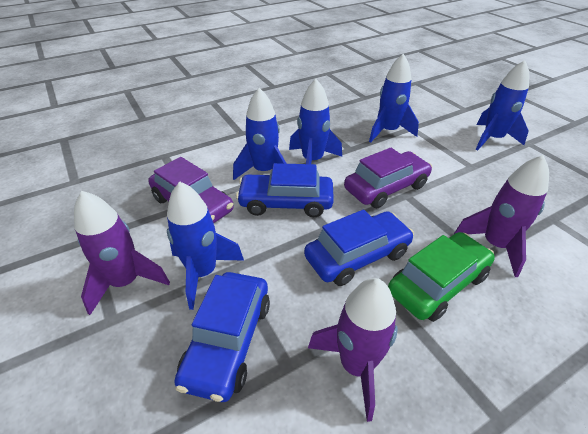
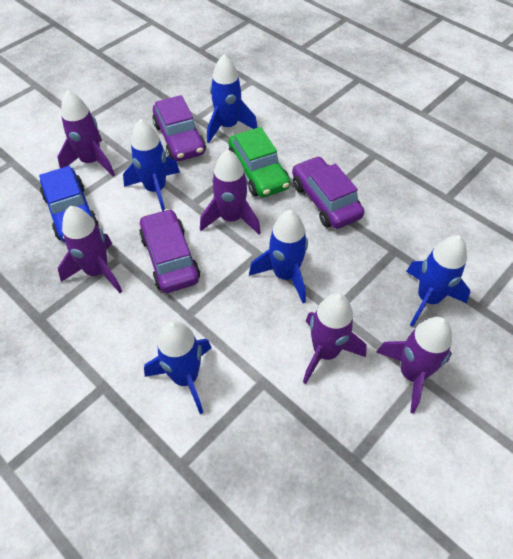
blue car: [174,272,270,402] [236,163,334,217] [304,210,414,286] = 3 -> [39,166,98,242] = 1
purple car: [148,157,234,223] [344,148,432,208] = 2 -> [139,209,200,293] [152,95,206,161] [292,156,364,229] = 3
purple rocket: [74,191,170,315] [308,278,398,422] [454,155,549,277] = 3 -> [57,90,115,176] [58,206,122,293] [200,149,261,234] [303,293,367,384] [376,317,452,414] = 5

